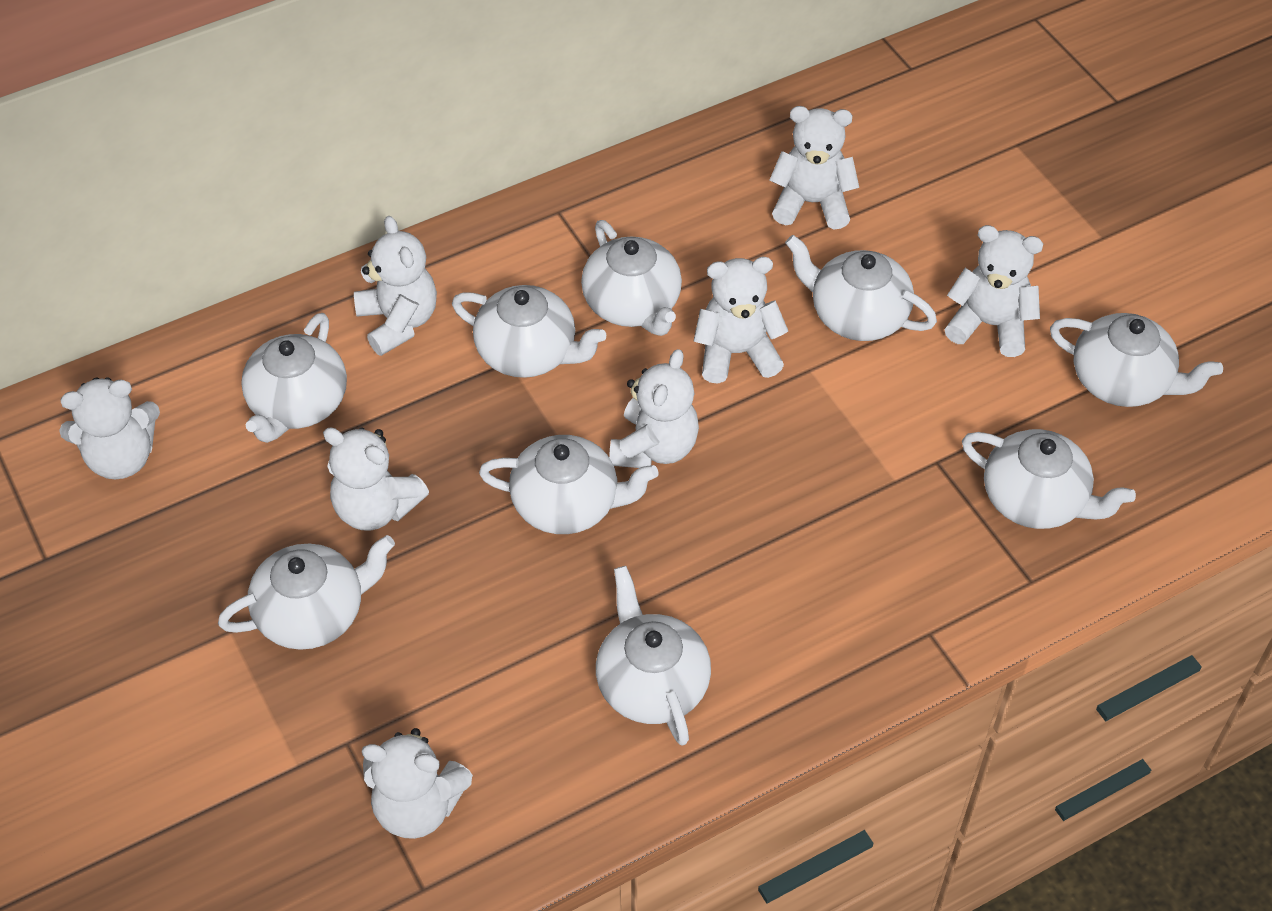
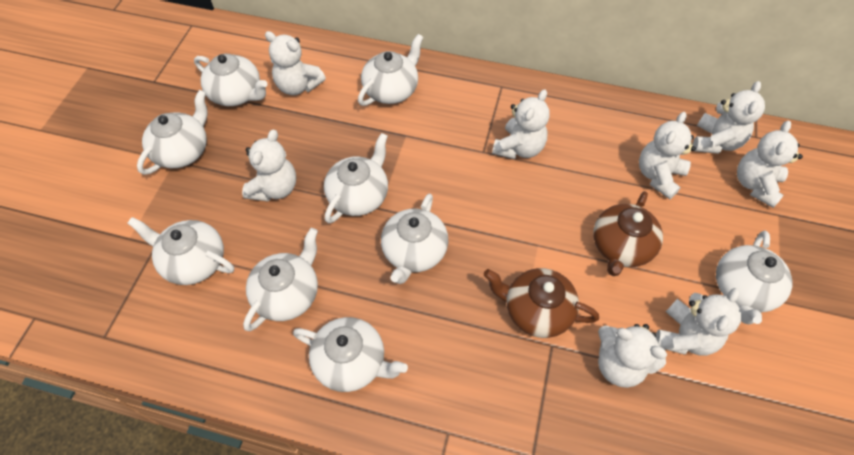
brown teapot: none = 0 -> [484,268,599,338] [593,191,663,276] = 2

